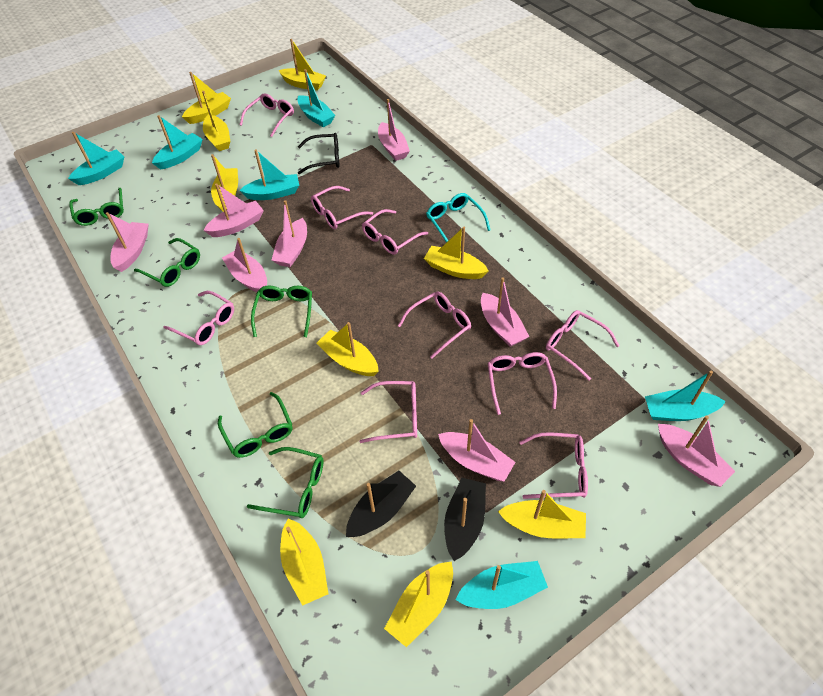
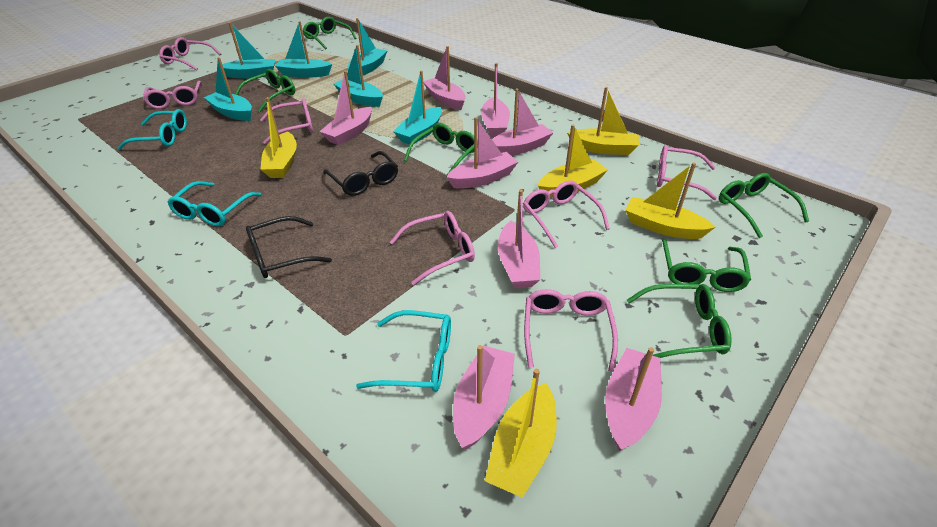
black boat: [346,470,416,537] [444,478,486,561] = 2 -> none = 0
black glasses: [298,133,339,174] = 1 -> [246,216,332,278] [323,151,398,196] = 2
green glasses: [69,188,124,226] [134,238,200,287] [218,392,292,458] [247,447,324,518] [251,285,312,337] = 5 -> [235,69,295,112] [303,17,357,49] [404,123,474,176] [627,284,732,358] [662,239,751,292] [719,173,809,238] = 6
pink glasses: [164,291,234,345] [240,93,294,137] [311,186,373,229] [360,381,417,443] [362,209,428,255] [398,292,471,359] [488,352,557,415] [519,432,588,499] [546,310,620,380] = 9 -> [143,81,202,109] [159,37,221,71] [260,98,313,144] [390,211,475,285] [523,180,610,248] [524,289,618,372] [657,145,717,200] = 7
turquoise glasses: [426,193,490,243] = 1 -> [118,109,187,150] [167,181,261,226] [356,310,451,392] = 3
yellow boat: [182,72,231,124] [202,91,230,151] [211,154,238,212] [278,39,326,90] [280,519,329,606] [316,322,379,376] [384,561,453,647] [424,227,489,279] [498,490,586,538] = 9 -> [260,97,297,178] [485,369,557,498] [538,124,608,197] [567,87,639,155] [625,162,715,239] = 5

